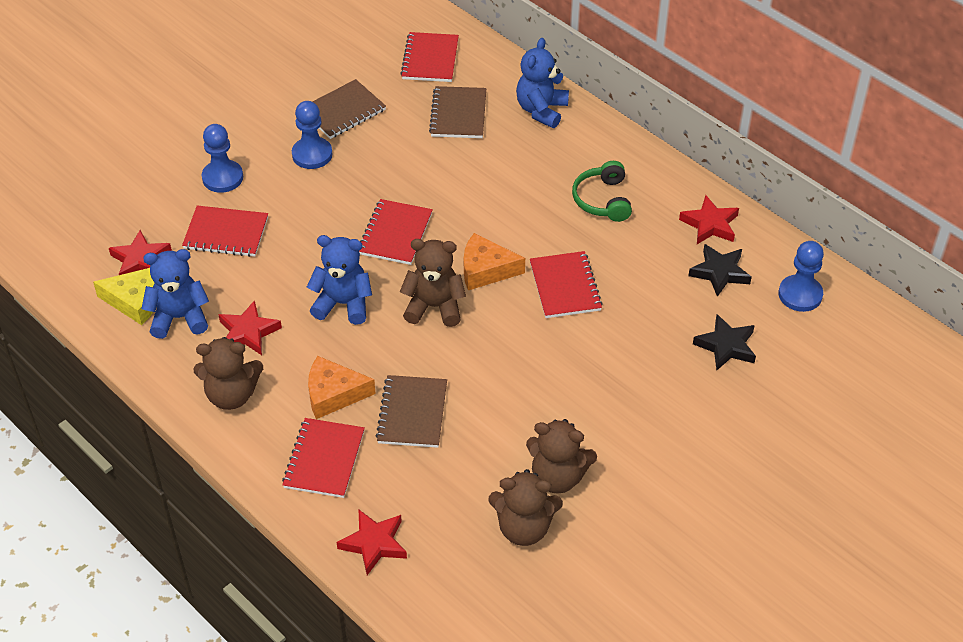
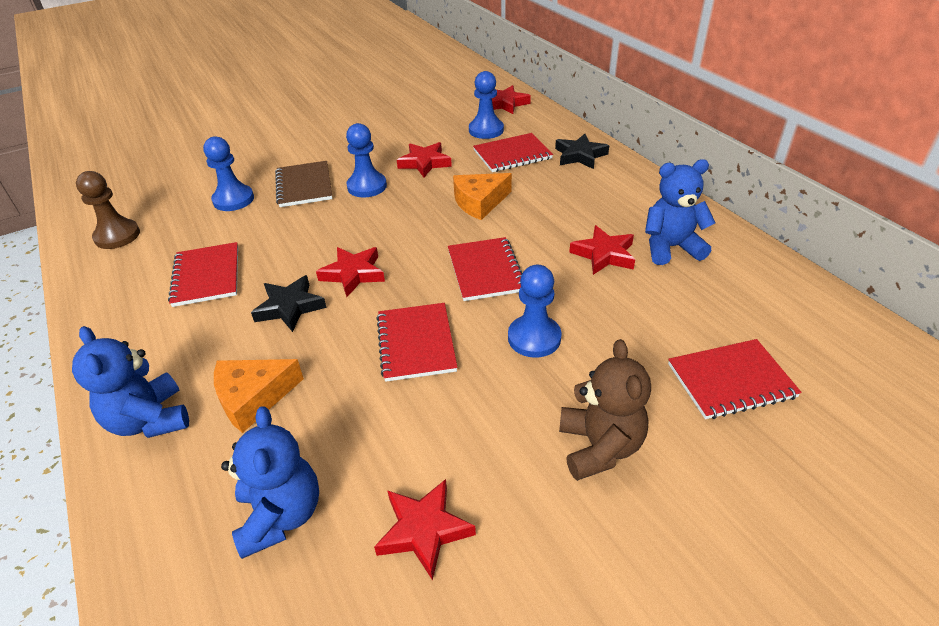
blue pawn: [202,124,243,193] [292,101,332,169] [778,241,824,312] = 3 -> [203,136,254,211] [346,123,387,198] [469,71,504,139] [508,265,562,358] = 4
brown notebook: [313,79,386,139] [376,375,447,448] [429,86,486,138] = 3 -> [275,161,332,207] = 1
brown pawn: none = 0 -> [76,171,140,249] = 1
brown teddy bear: [194,337,263,410] [400,239,466,327] [488,469,563,546] [526,419,597,493] = 4 -> [559,339,651,481] = 1
green headphones: [572,161,632,222] = 1 -> none = 0
red star: [109,230,172,275] [218,300,282,355] [337,510,407,575] [679,195,739,244] = 4 -> [316,247,385,297] [374,479,476,580] [397,142,452,177] [492,85,531,114] [569,225,635,275] = 5
yellow cheese: [93,268,155,325] = 1 -> none = 0

